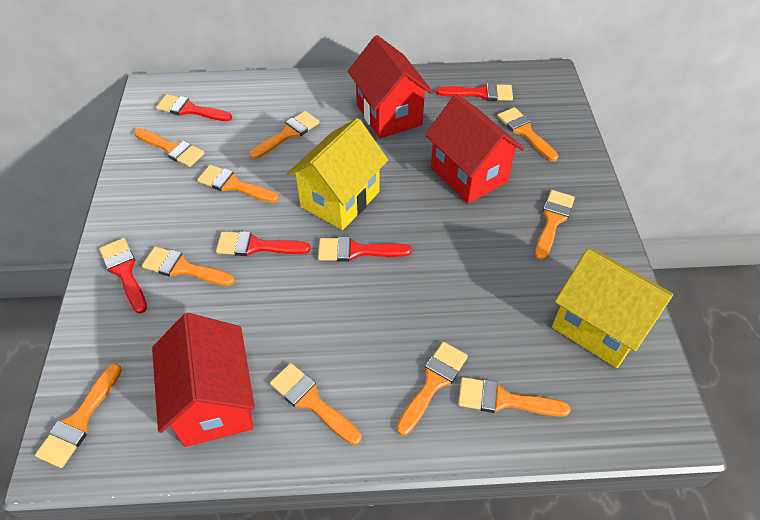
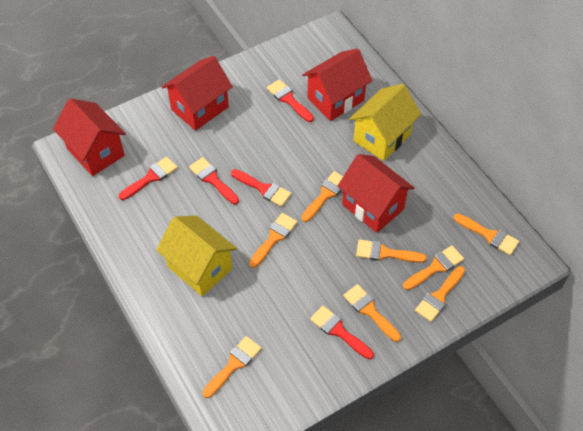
orange brush: [35,363,122,468] [134,128,205,167] [142,246,235,286] [197,165,279,203] [250,111,320,159] [270,363,361,445] [397,342,468,436] [458,377,570,417] [497,107,559,162] [535,190,575,260] = 10 -> [202,336,262,398] [249,213,298,268] [301,171,343,222] [343,284,401,342] [356,239,426,263] [403,245,464,290] [415,266,465,322] [453,213,519,255] = 8
red house: [152,313,255,447] [348,35,433,138] [425,94,524,203] = 3 -> [53,99,126,176] [162,56,233,131] [302,48,373,121] [338,154,414,233] = 4

